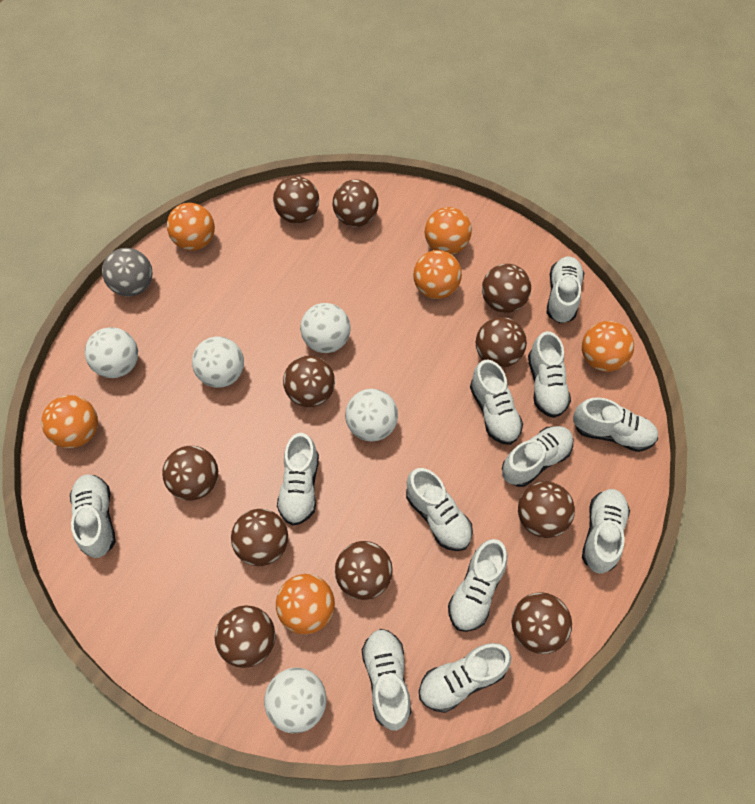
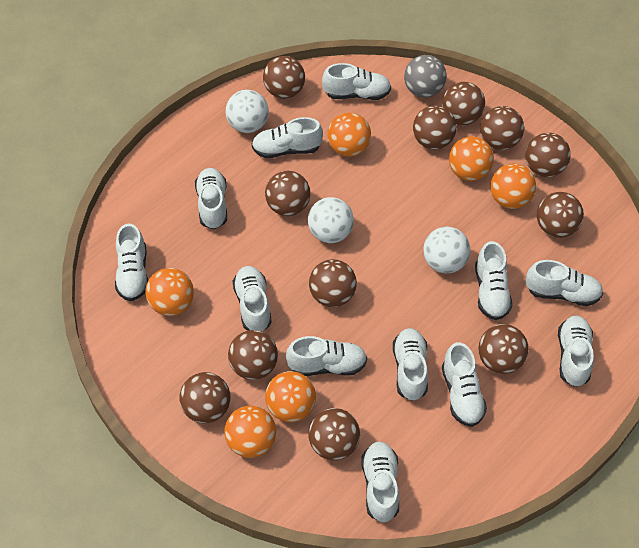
brown ball: [162,446,218,501] [215,605,275,668] [231,509,288,566] [273,176,319,224] [283,356,335,407] [333,179,379,227] [335,541,393,600] [476,317,527,368] [482,264,531,313] [512,592,572,654] [518,482,575,538] = 11 -> [179,372,230,423] [228,330,278,380] [263,56,305,99] [265,171,310,216] [308,408,360,460] [309,259,357,307] [413,105,457,149] [442,82,485,125] [478,324,529,374] [480,106,524,150] [525,133,571,177] [537,192,584,238] = 12
white ball: [85,327,138,378] [192,336,244,388] [264,667,327,734] [300,303,351,353] [345,389,398,441] = 5 -> [226,90,269,133] [308,197,354,243] [423,227,470,273] = 3

